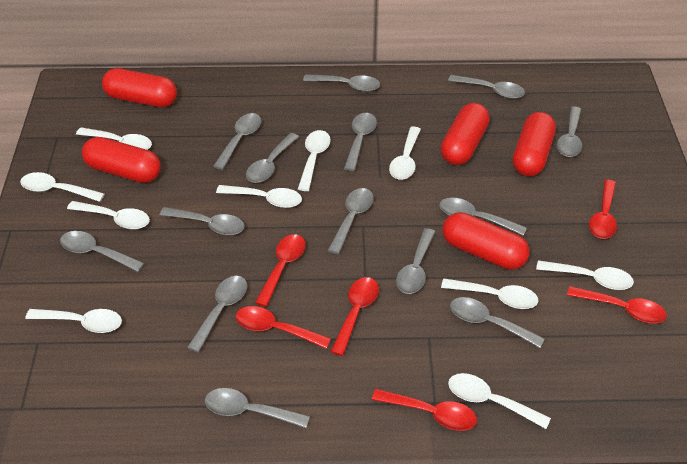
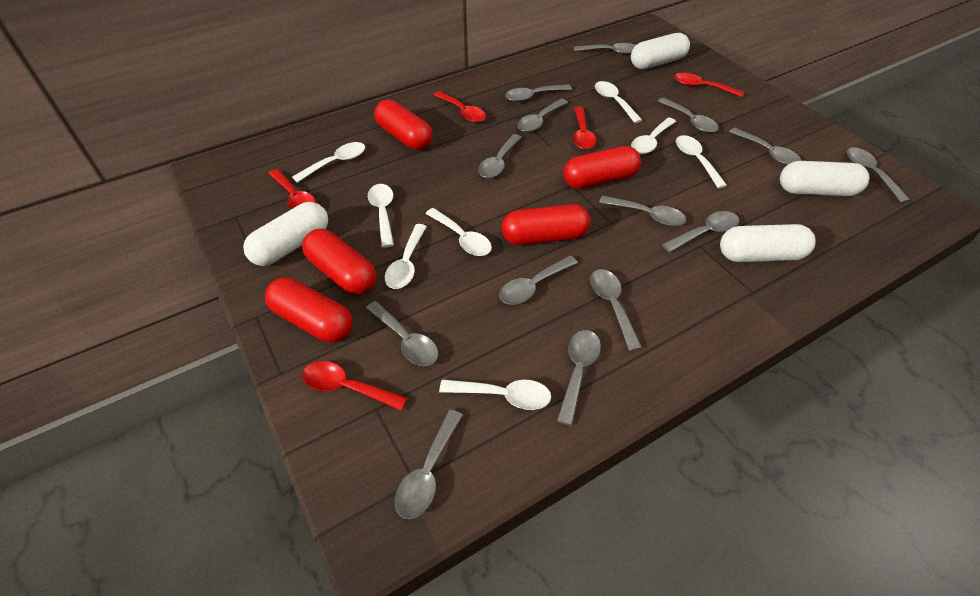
red spoon: [235,306,331,349] [255,234,306,307] [330,277,379,356] [372,389,477,431] [567,286,667,323] [589,180,617,239] = 6 -> [269,169,316,209] [302,361,408,411] [433,91,486,123] [573,107,596,150] [674,73,744,97] = 5
white capsule: none = 0 -> [243,202,328,266] [631,33,690,69] [720,224,816,262] [780,161,869,196] = 4
white spoon: [20,172,105,202] [25,309,122,333] [67,201,150,229] [76,127,152,150] [216,185,302,208] [298,130,331,191] [389,126,421,180] [441,279,538,309] [448,373,551,429] [536,260,634,290] = 10 -> [292,142,365,183] [368,184,394,248] [385,224,427,289] [425,208,492,256] [439,379,551,410] [595,81,642,123] [631,117,676,154] [676,135,727,188] = 8

